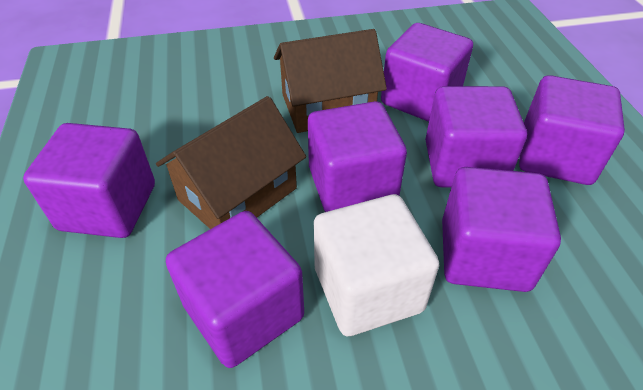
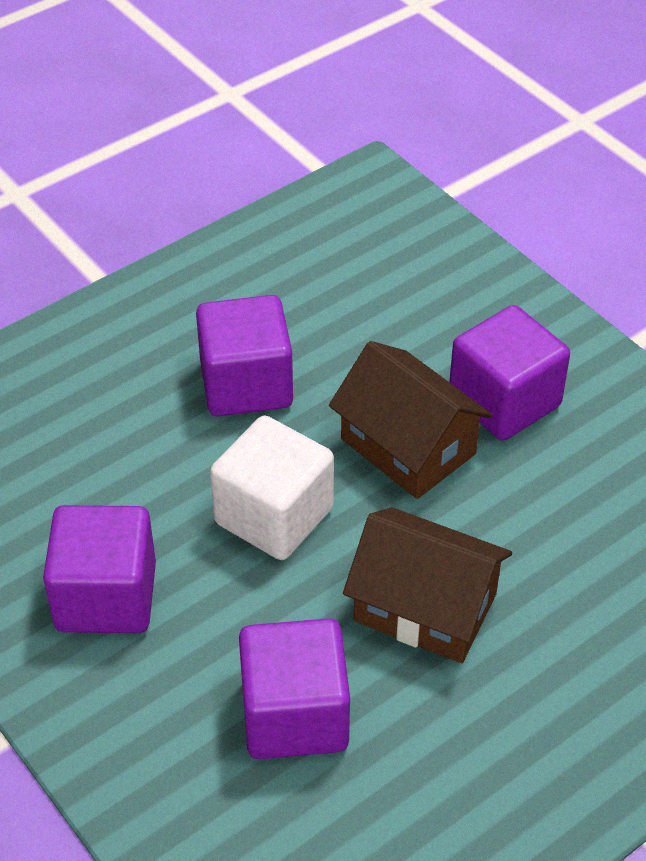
purple cube: [23,123,155,238] [166,211,304,368] [308,101,407,212] [381,23,473,122] [425,86,527,187] [442,167,561,292] [519,75,625,185] = 7 -> [43,505,156,633] [196,295,293,417] [239,618,350,759] [449,305,570,441] = 4

